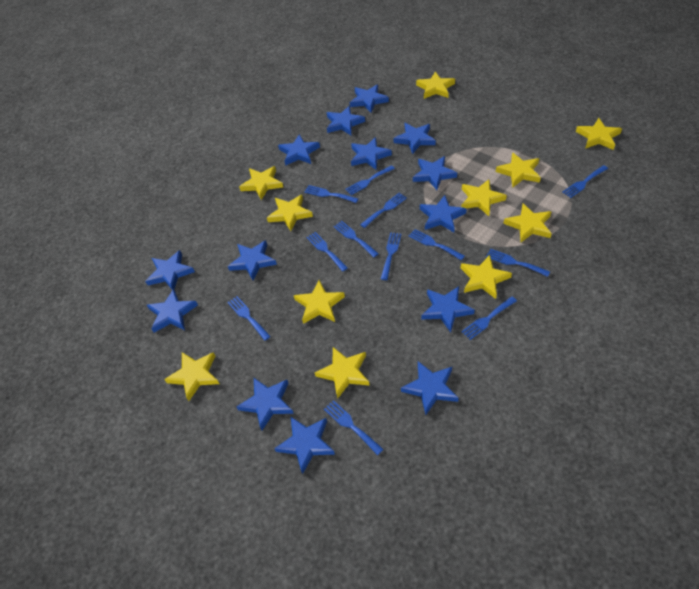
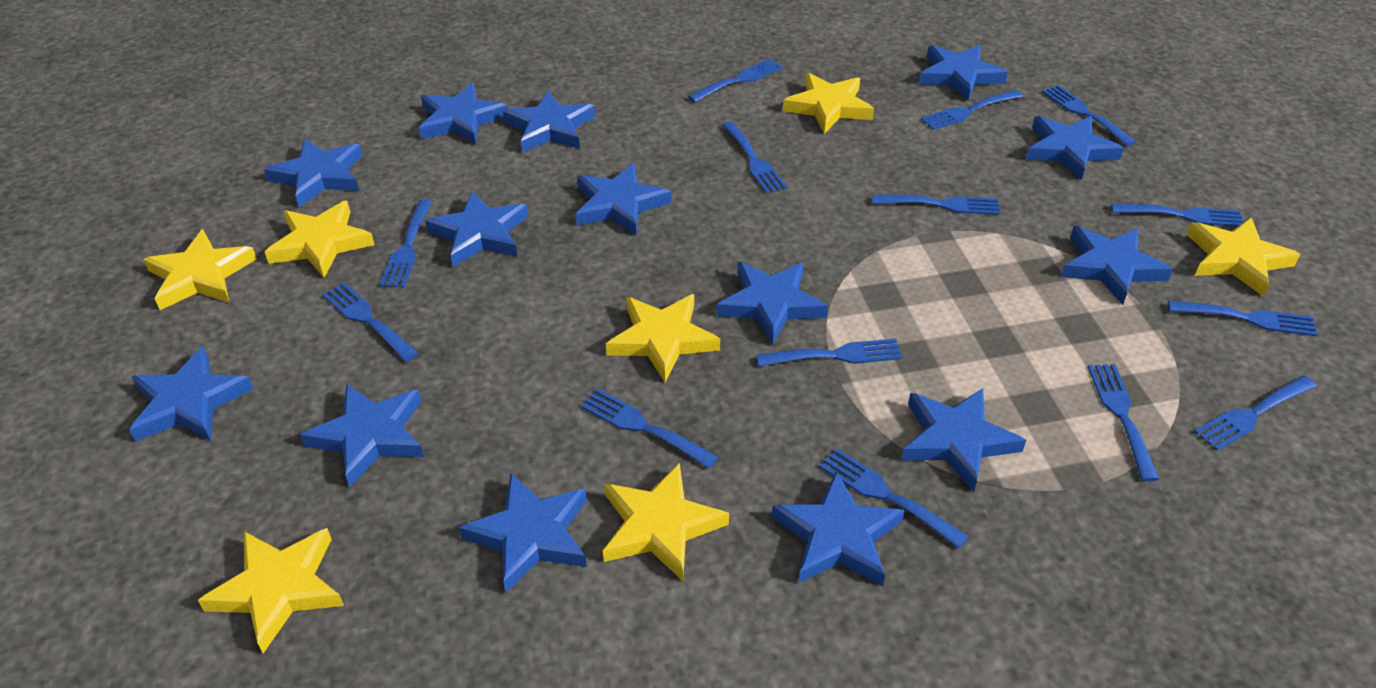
blue fork: [227,296,271,341] [304,185,358,203] [306,232,348,271] [324,400,384,455] [333,221,379,257] [345,165,395,195] [360,193,407,228] [381,232,401,280] [408,229,465,260] [461,296,517,340] [486,249,550,277] [562,165,608,198] = 12 -> [322,282,418,361] [379,199,432,288] [581,389,718,469] [688,59,783,102] [722,121,787,194] [756,338,903,367] [819,448,969,549] [872,195,1000,215] [921,90,1023,130] [1042,85,1136,146] [1088,364,1159,481] [1111,204,1244,227] [1168,301,1318,336] [1194,376,1317,451] = 14
yellow star: [164,352,219,401] [239,166,283,200] [267,194,313,231] [294,280,345,324] [315,347,370,399] [416,71,455,99] [461,179,507,216] [461,255,512,299] [496,152,541,187] [504,203,552,242] [576,118,622,150] = 11 -> [143,229,257,310] [198,528,344,653] [265,200,375,278] [603,463,729,581] [606,294,720,383] [783,73,874,134] [1186,217,1300,297] = 7

